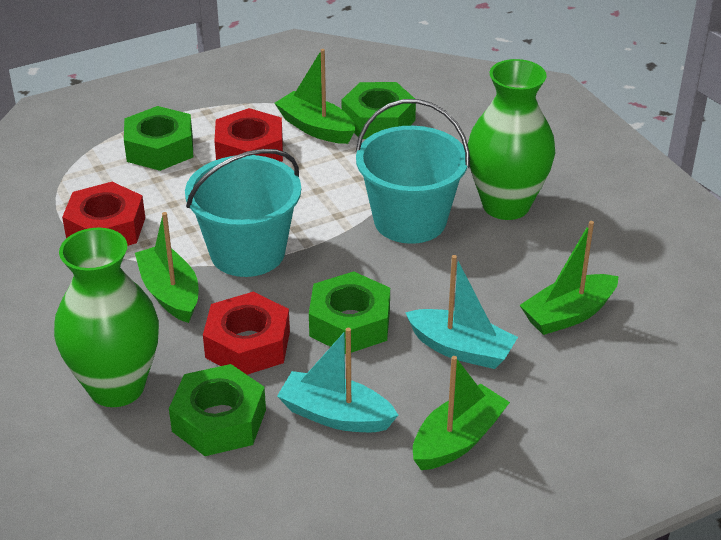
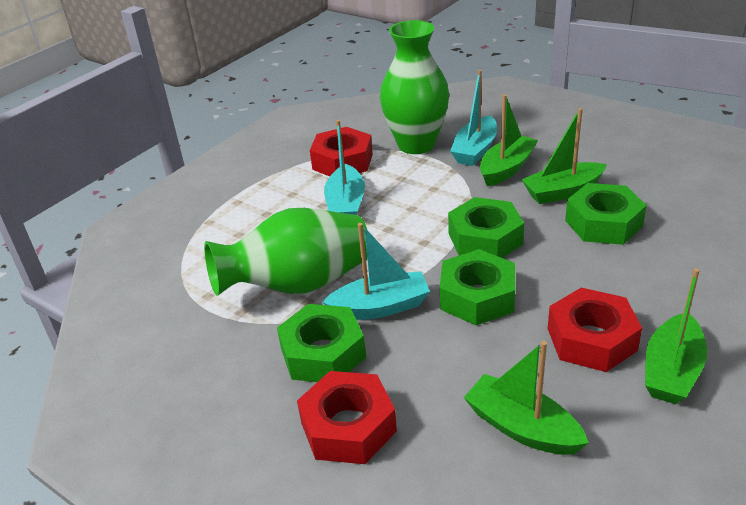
turquoise boat: [277,328,398,432] [405,255,518,369] = 2 -> [322,223,430,320] [324,120,365,215] [450,70,497,166] = 3
turquoise bucket: [185,149,301,277] [355,99,470,244] = 2 -> none = 0

